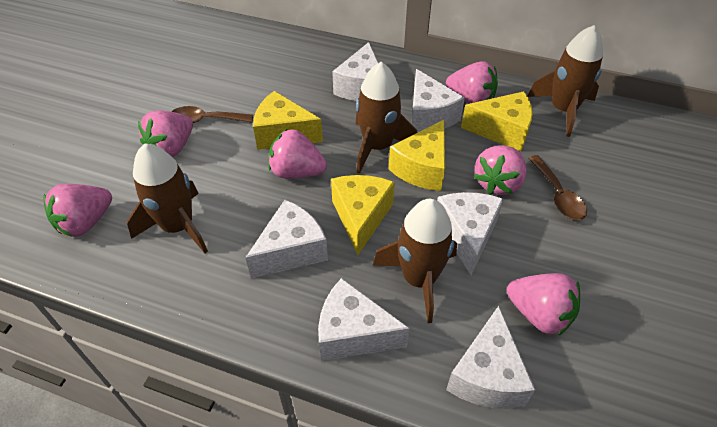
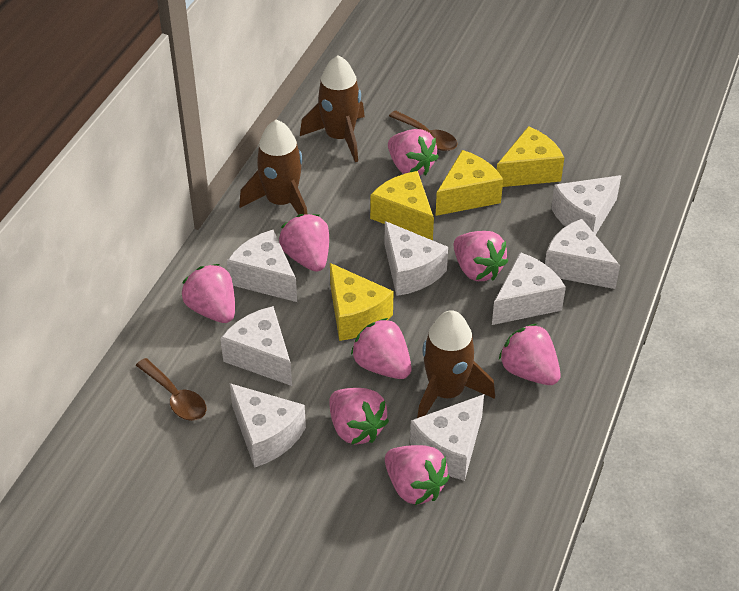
brown rocket: [127,144,208,253] [356,62,417,174] [373,199,457,323] [527,25,603,137] = 4 -> [239,119,308,215] [300,55,365,162] [417,310,495,418] = 3
pink strawberry: [43,184,112,237] [138,110,193,157] [269,129,327,178] [446,61,498,104] [474,145,527,195] [507,273,580,336] = 6 -> [182,264,235,323] [279,214,329,272] [329,388,389,445] [351,318,412,379] [385,445,450,505] [388,129,439,176] [454,231,508,281] [499,324,561,385] = 8
white cheese: [245,200,328,279] [318,278,410,361] [332,42,378,101] [412,69,465,133] [437,192,504,275] [446,306,535,409] = 6 -> [220,306,292,386] [227,230,297,302] [230,383,306,468] [385,221,448,296] [410,394,484,481] [492,252,566,325] [545,219,620,289] [551,175,621,235] = 8

